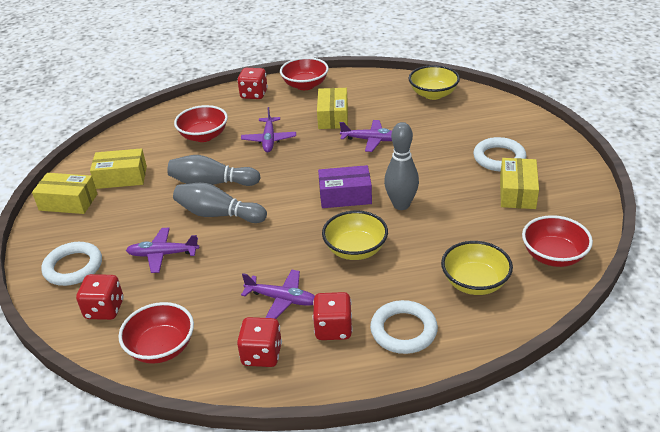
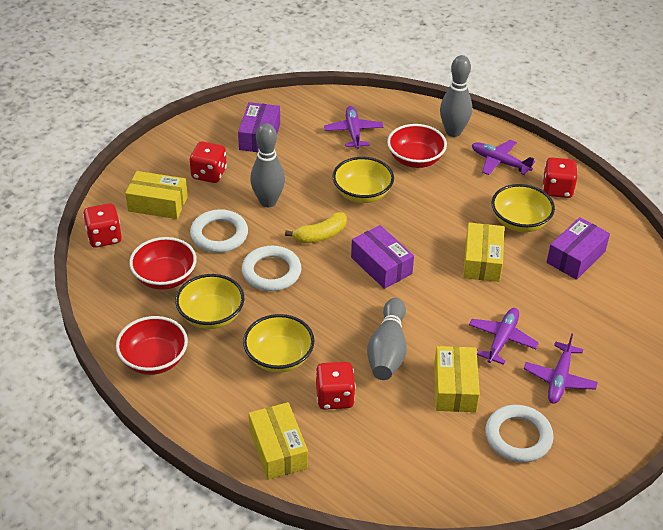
purple box: [318,165,372,208] = 1 -> [238,102,280,152] [351,225,414,289] [547,217,610,280] = 3
red bowl: [118,302,194,364] [174,105,228,142] [280,57,329,90] [522,215,593,267] = 4 -> [116,316,188,375] [129,237,197,290] [387,124,447,168] = 3
yellow banana: none = 0 -> [285,212,347,243] = 1
yellow bowl: [322,211,388,260] [409,65,460,100] [441,241,513,295] = 3 -> [175,274,244,329] [243,314,315,373] [333,157,394,203] [492,184,555,232] = 4

